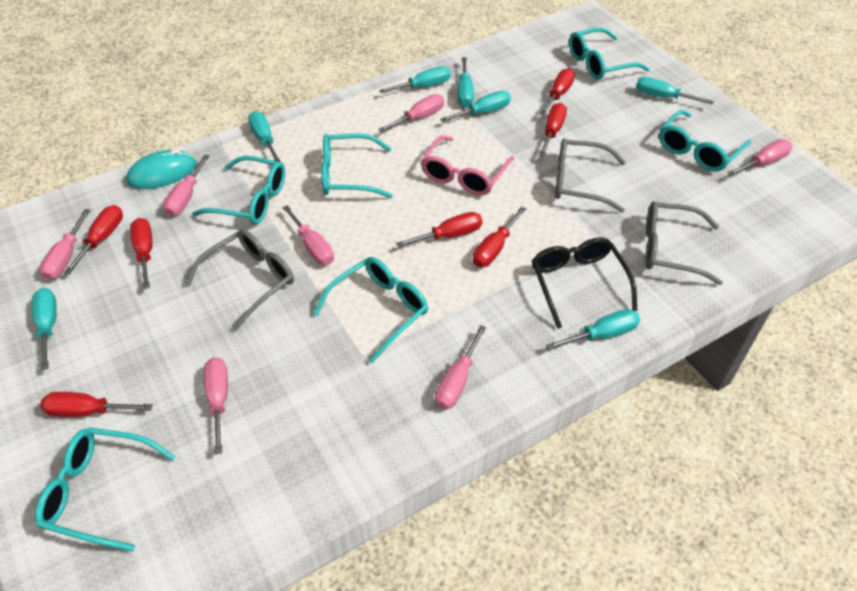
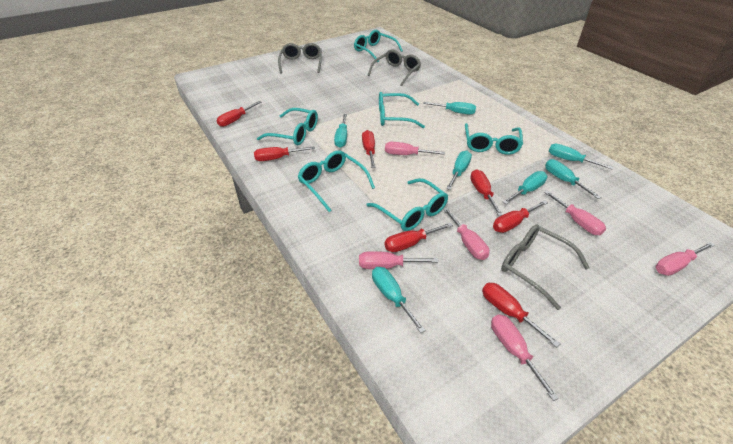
black glasses: [532,237,637,329] = 1 -> none = 0
pink glasses: [421,135,515,195] = 1 -> none = 0
pink screwdriver: [39,209,91,280] [163,155,209,216] [204,357,228,455] [282,205,334,265] [378,94,444,132] [435,325,486,410] [727,139,792,177] = 7 -> [359,251,438,269] [385,142,445,155] [443,207,489,260] [491,314,559,401] [544,190,606,235] [655,242,715,276] = 6
turquoise mouse: [126,149,197,189] = 1 -> none = 0

